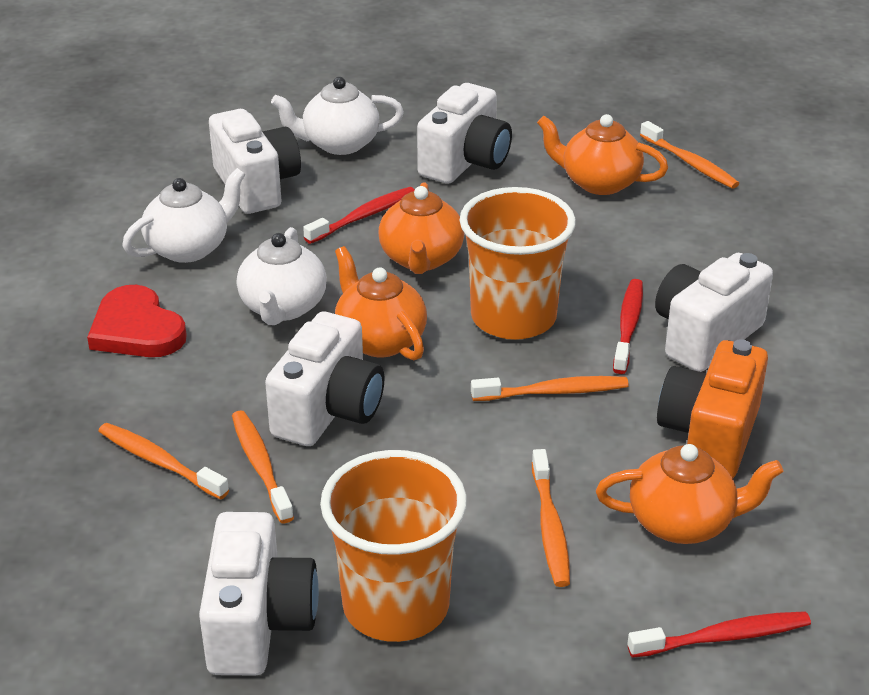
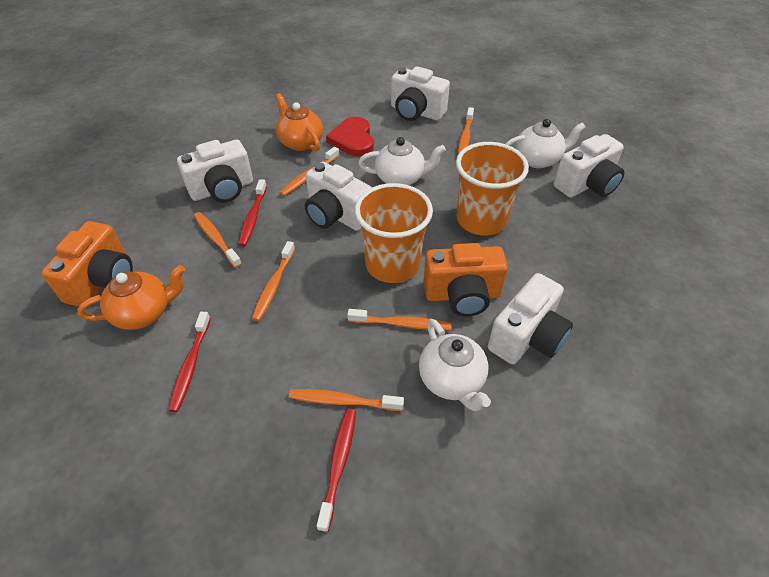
orange camera: [657,339,768,478] = 1 -> [42,221,133,307] [423,243,508,316] = 2
orange teapot: [335,246,427,360] [378,182,464,274] [537,114,668,195] [596,444,783,544] = 4 -> [77,265,185,330] [276,93,323,151] = 2
orange toothbrush: [98,423,229,500] [232,410,294,523] [471,376,629,401] [532,449,570,587] [640,121,739,189] = 5 -> [194,212,242,268] [252,241,295,321] [279,147,340,196] [289,389,404,411] [347,309,452,331] [458,107,474,154] = 6

